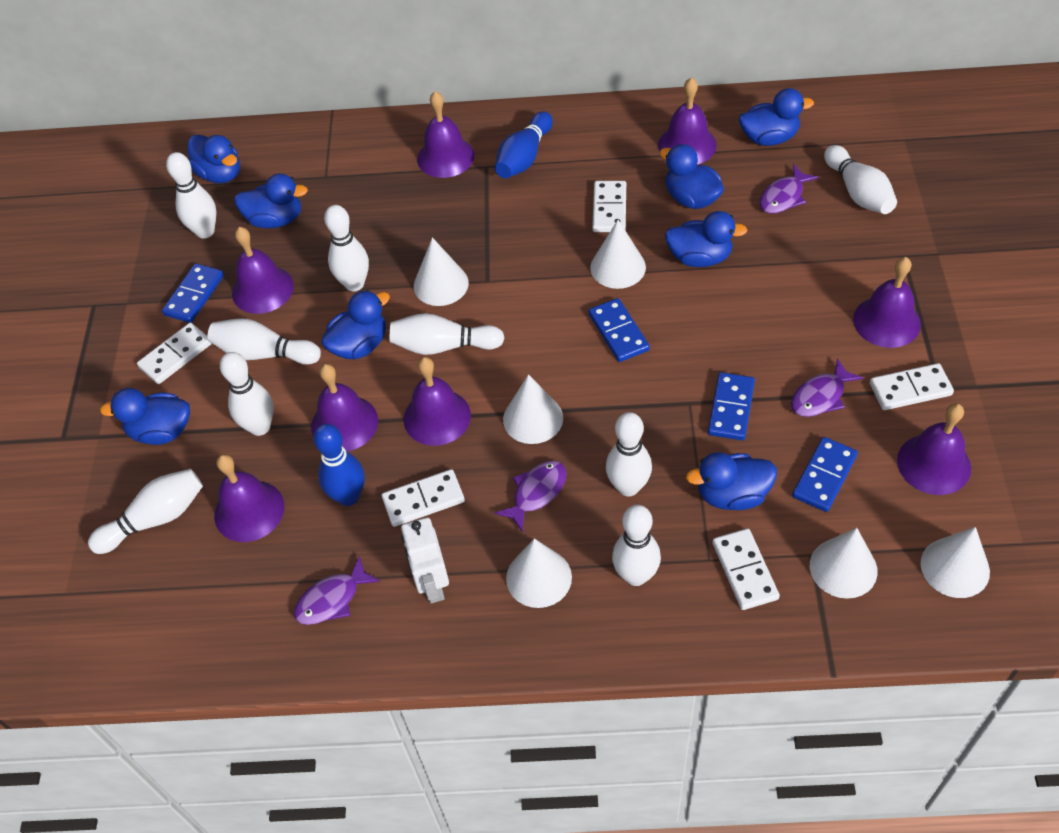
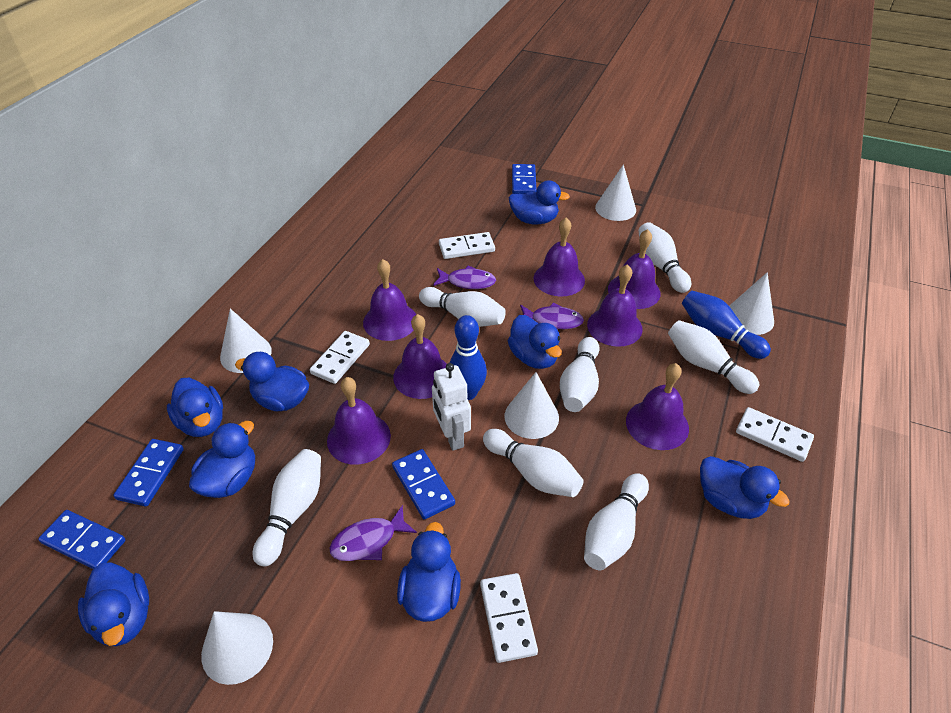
purple bell: [214,454,284,542] [232,227,294,314] [311,364,378,451] [404,357,471,446] [417,91,474,178] [658,77,717,164] [853,257,921,348] [897,403,971,495] = 8 -> [327,377,391,465] [363,259,416,341] [393,314,447,399] [534,218,585,296] [587,264,643,347] [608,229,661,309] [626,363,689,450] = 7
purple fish: [294,556,380,625] [495,461,566,532] [759,164,819,214] [791,358,863,417] = 4 -> [330,505,417,561] [433,265,496,289] [520,303,584,329] = 3
white bowling pin: [88,469,203,554] [166,152,216,239] [207,319,321,365] [220,352,274,436] [324,205,369,291] [390,313,504,355] [606,412,652,496] [612,505,661,586] [824,145,897,214] = 9 -> [253,449,321,566] [419,287,506,327] [483,429,583,497] [560,337,599,412] [584,473,649,570] [638,222,691,293] [668,320,759,394] = 7
white cone: [414,237,469,306] [503,374,563,444] [506,538,572,608] [590,220,646,289] [810,528,878,599] [921,527,990,598] = 6 -> [201,611,273,685] [220,309,272,373] [505,372,559,439] [595,164,636,221] [729,272,774,335] = 5
white domino: [137,323,212,384] [382,469,465,527] [592,181,626,232] [712,528,780,610] [870,363,954,410] = 5 -> [310,331,370,384] [439,232,495,259] [480,573,538,663] [736,407,814,462] = 4

